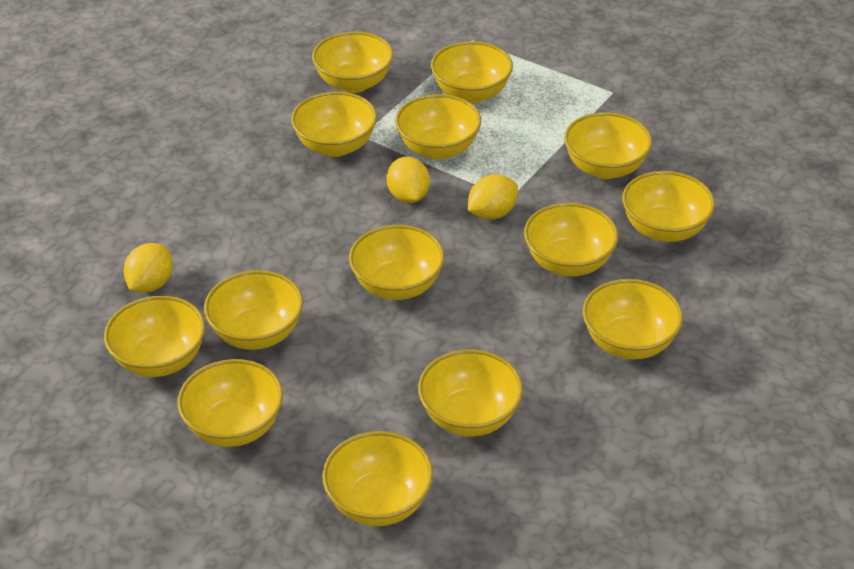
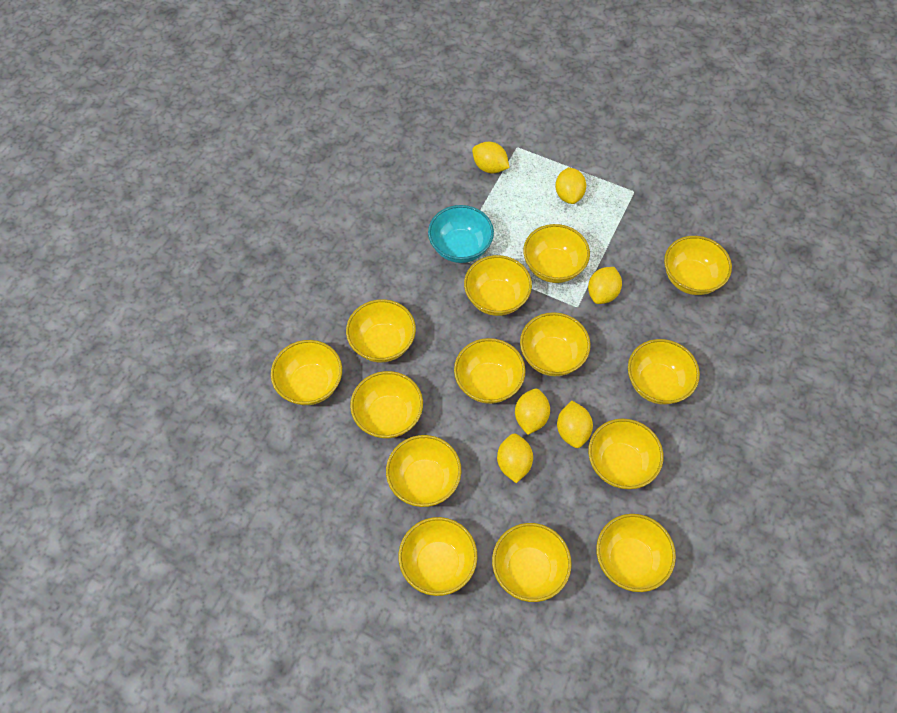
turquoise bowl: none = 0 -> [428,205,494,263] = 1
yellow lemon: [123,243,173,293] [387,157,430,203] [467,174,518,220] = 3 -> [472,142,510,173] [497,434,533,483] [515,388,550,435] [555,167,586,204] [557,401,593,448] [588,267,622,304] = 6

